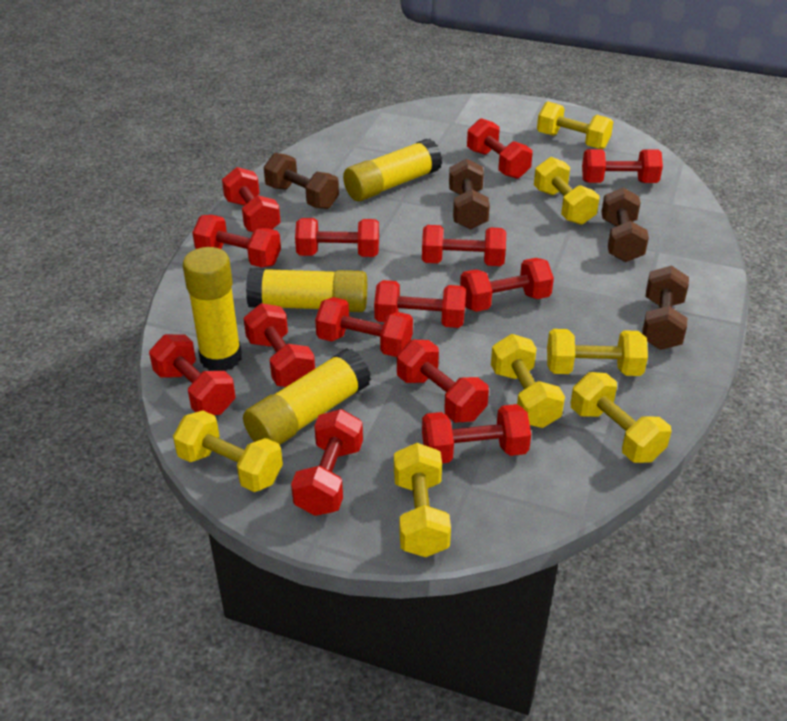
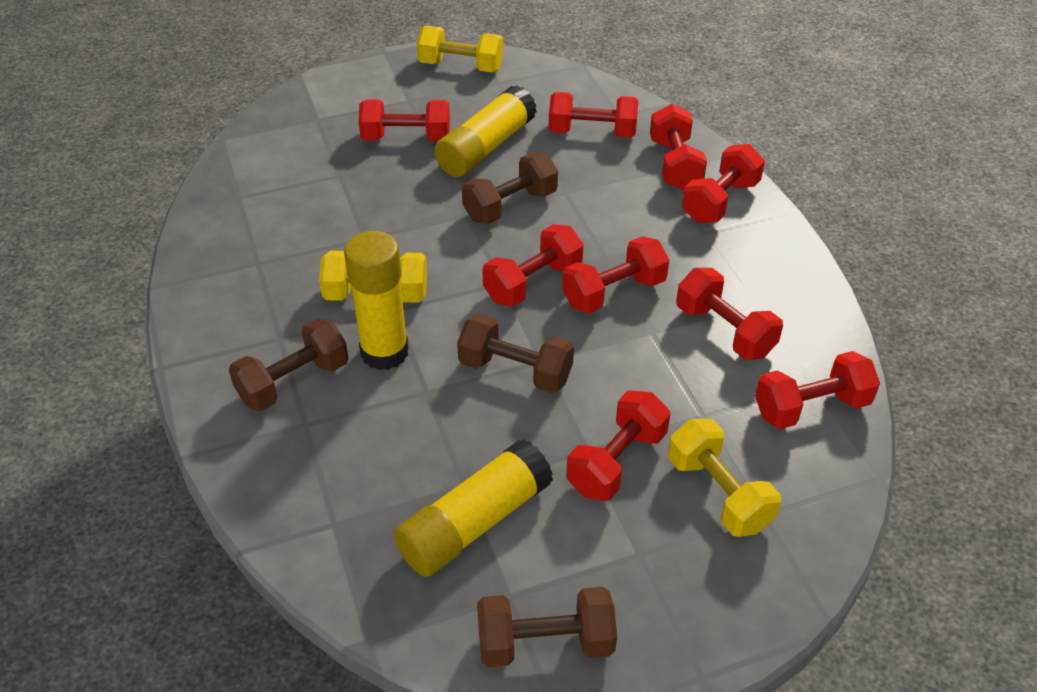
red dumbbell: [149,334,235,415] [192,215,281,268] [222,167,280,232] [244,303,315,387] [291,409,363,516] [295,218,379,257] [315,297,413,357] [374,280,466,328] [397,340,489,423] [422,225,506,266] [422,404,531,463] [460,258,554,312] [467,118,533,179] [582,149,663,183] = 14 -> [359,99,450,141] [482,225,584,307] [549,92,638,138] [562,236,669,314] [566,390,670,501] [650,104,707,190] [676,268,783,360] [682,144,765,223] [755,351,880,429] = 9
yellow dumbbell: [173,410,283,492] [394,443,451,557] [491,334,565,428] [534,157,600,225] [537,101,613,149] [547,329,648,376] [571,372,672,463] = 7 -> [319,251,427,303] [417,26,503,72] [668,419,781,537] = 3
yellow glue stick: [183,247,242,371] [243,348,371,445] [246,268,367,312] [343,139,442,201] = 4 -> [344,231,409,370] [393,439,553,577] [434,85,537,177] = 3

